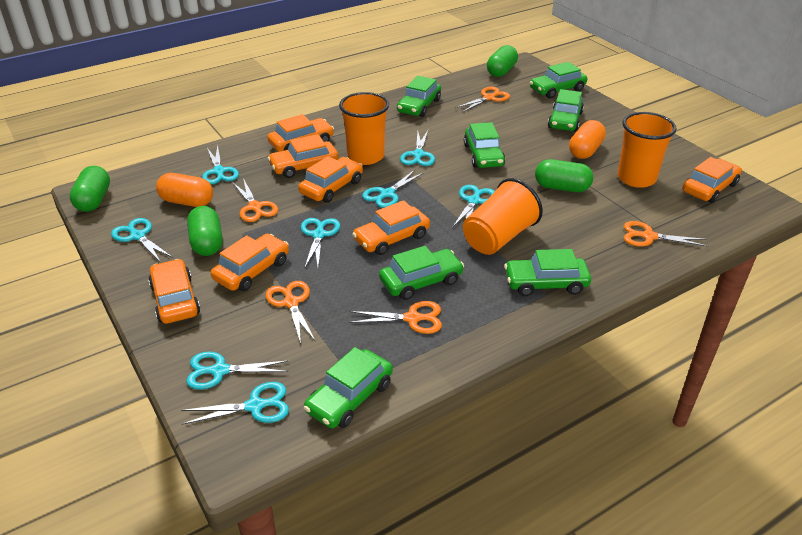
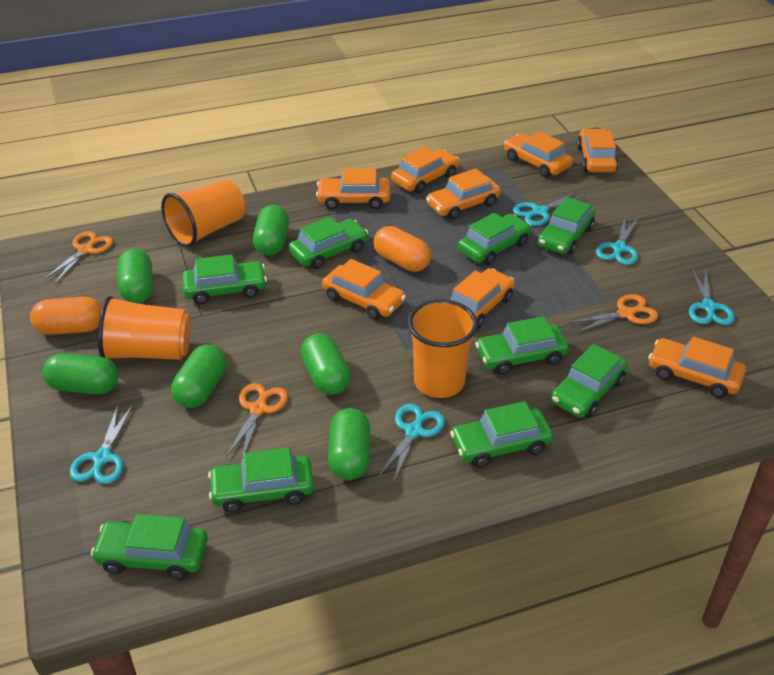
green capsule: [70,166,110,212] [187,206,222,256] [487,45,518,77] [535,159,593,192] = 4 -> [43,353,119,394] [117,249,153,303] [171,344,227,408] [253,205,289,256] [301,333,351,395] [328,408,370,480] = 6
green car: [304,347,393,428] [379,246,464,300] [397,76,441,117] [464,122,505,168] [504,249,591,296] [530,62,587,98] [548,89,584,132] = 7 -> [91,514,208,580] [182,254,267,304] [208,447,314,513] [289,217,368,269] [450,401,553,468] [458,213,531,265] [475,316,569,375] [538,197,596,255] [551,344,628,418] = 9
orange car: [148,259,200,324] [211,234,289,291] [267,114,334,152] [268,134,339,178] [298,156,363,203] [352,200,430,255] [683,157,742,203] = 7 -> [316,169,390,209] [322,259,406,320] [391,147,459,194] [426,169,501,220] [450,268,515,329] [504,132,573,177] [577,129,618,173] [648,337,746,398] = 8
orange scissors: [232,178,278,222] [265,281,316,344] [349,301,442,334] [455,87,510,112] [624,221,708,247] = 5 -> [43,231,113,285] [226,383,288,460] [569,294,658,333] = 3
turquoise scissors: [111,218,173,261] [181,382,289,425] [186,352,288,390] [202,145,239,184] [301,218,340,269] [362,170,423,208] [400,130,435,166] [452,185,495,228] = 8 -> [70,405,133,484] [378,404,445,484] [513,191,586,226] [596,215,638,265] [689,269,735,325] = 5

